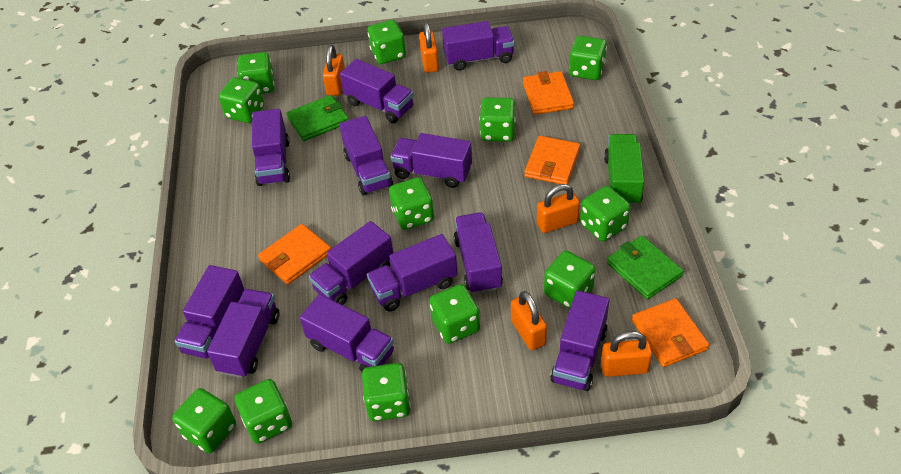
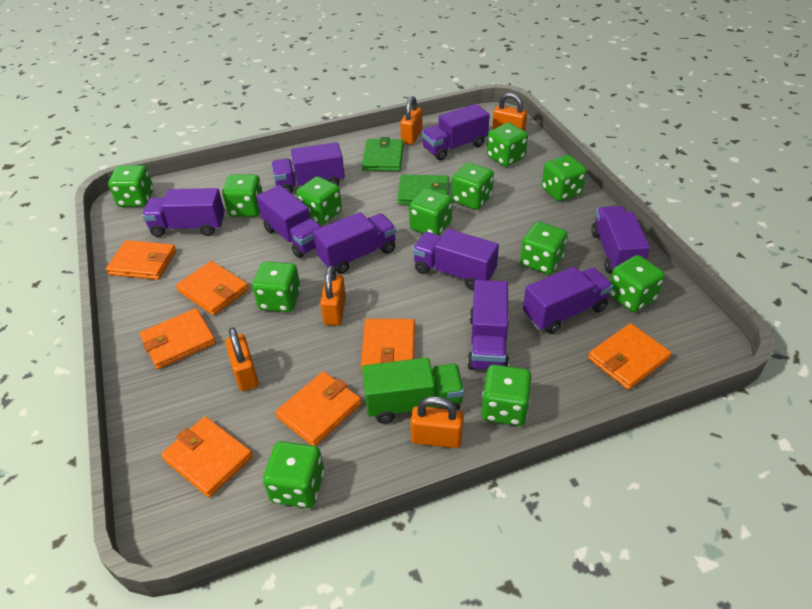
orange wallet: [258,224,331,285] [523,71,574,115] [524,136,580,184] [632,298,709,367] = 4 -> [106,240,176,280] [140,308,216,369] [161,416,253,497] [176,261,249,315] [275,371,361,446] [361,319,415,370] [588,323,671,390] = 7
purple truck: [175,265,245,358] [207,289,279,378] [252,109,290,186] [300,294,394,372] [309,221,393,305] [339,116,393,195] [340,59,414,123] [367,234,458,311] [391,133,472,188] [442,21,515,71] [454,212,503,294] [550,291,609,391] = 12 -> [142,188,225,237] [257,185,321,258] [271,142,345,193] [313,212,396,274] [413,229,499,290] [421,104,490,161] [467,280,509,370] [523,266,613,334] [591,206,650,273] = 9

